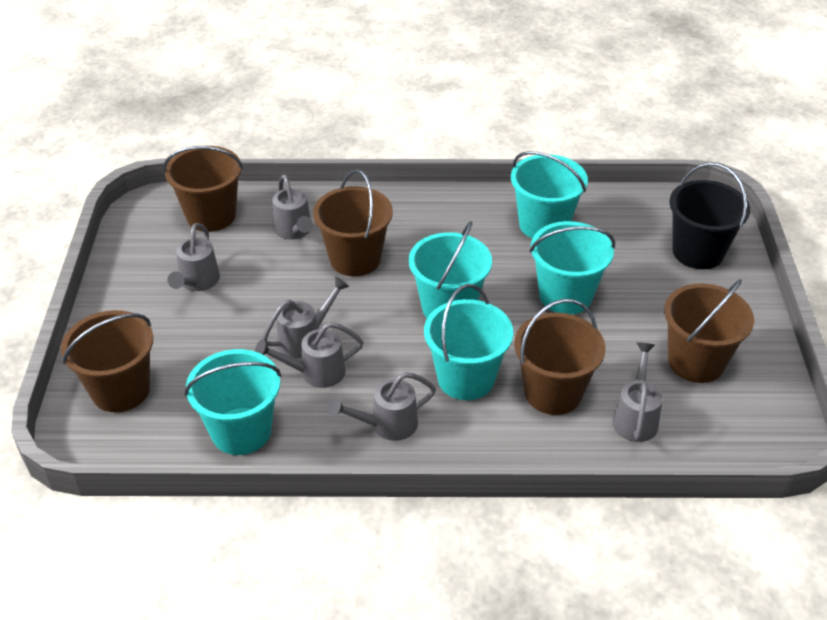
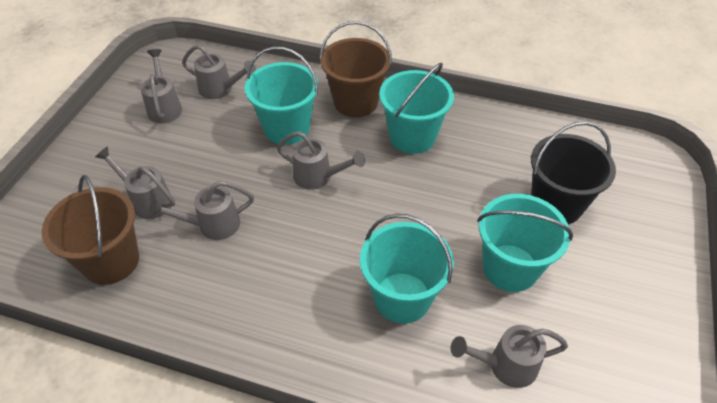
brown bucket: [61,310,153,412] [163,146,243,232] [313,169,393,276] [514,299,605,415] [664,279,754,383] = 5 -> [41,175,139,285] [320,21,392,117] = 2
turquoise bucket: [185,349,281,455] [409,221,492,318] [424,284,513,400] [511,151,588,238] [529,221,615,314] = 5 -> [245,46,318,145] [360,214,454,323] [379,63,454,154] [477,194,573,292] = 4

